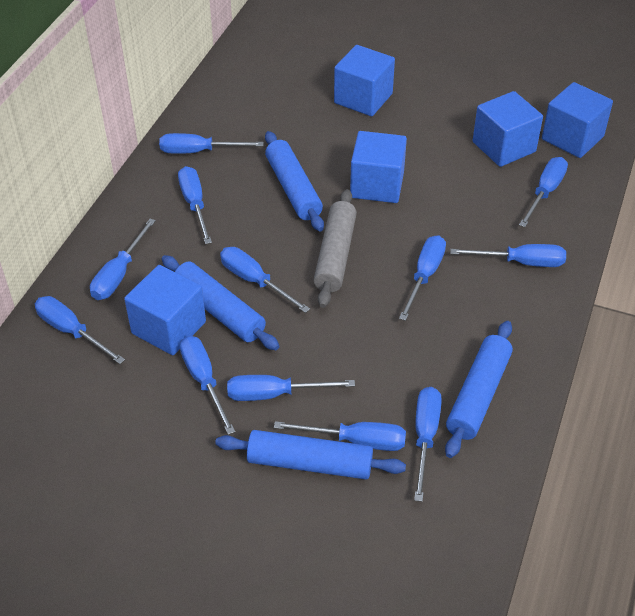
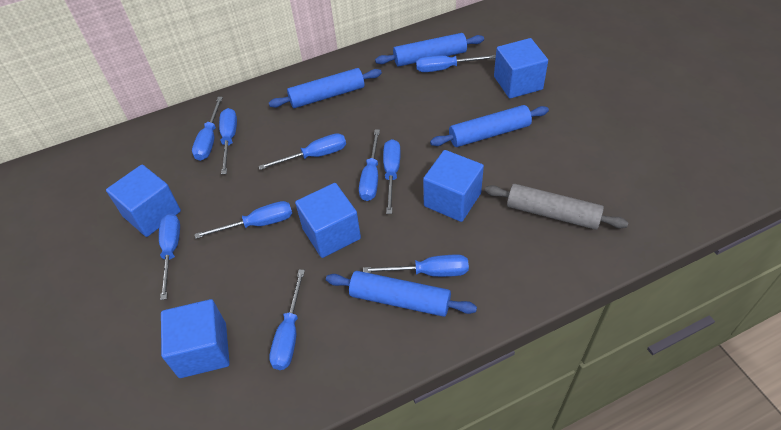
blue screwdriver: [35,296,125,364] [90,219,156,300] [159,133,264,154] [178,166,212,244] [180,336,235,435] [220,247,310,313] [227,375,355,401] [274,421,406,451] [399,235,446,321] [414,387,442,502] [450,244,566,267] [519,157,568,227] = 12 -> [159,213,180,300] [192,97,223,161] [195,201,292,239] [219,108,237,175] [259,133,346,170] [269,269,305,370] [359,130,380,201] [363,255,469,277] [383,139,401,214] [416,55,496,72] = 10

